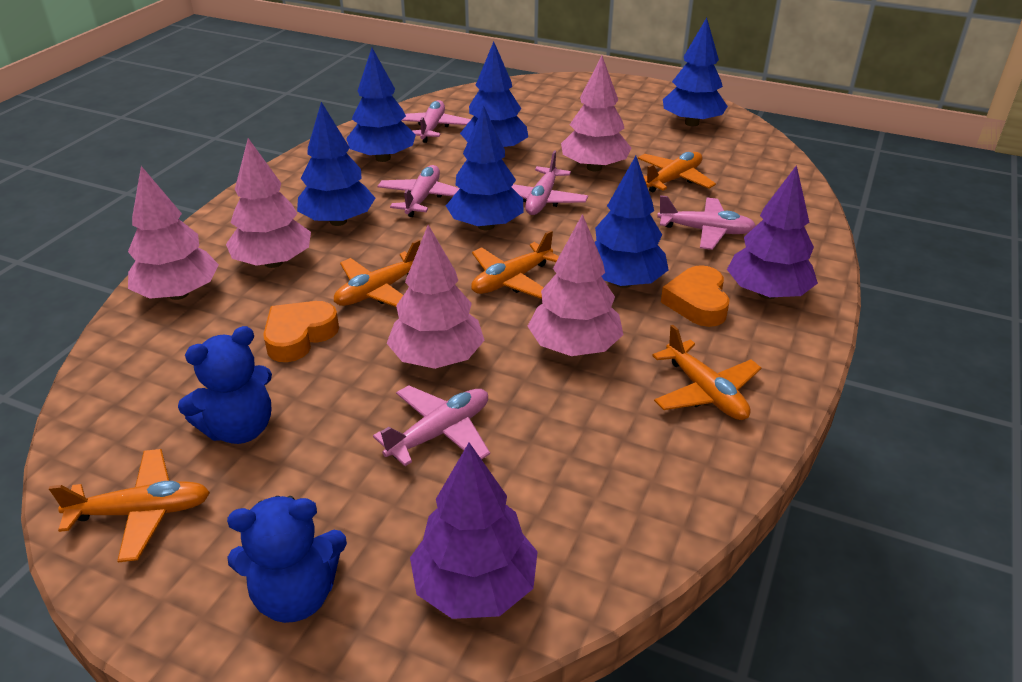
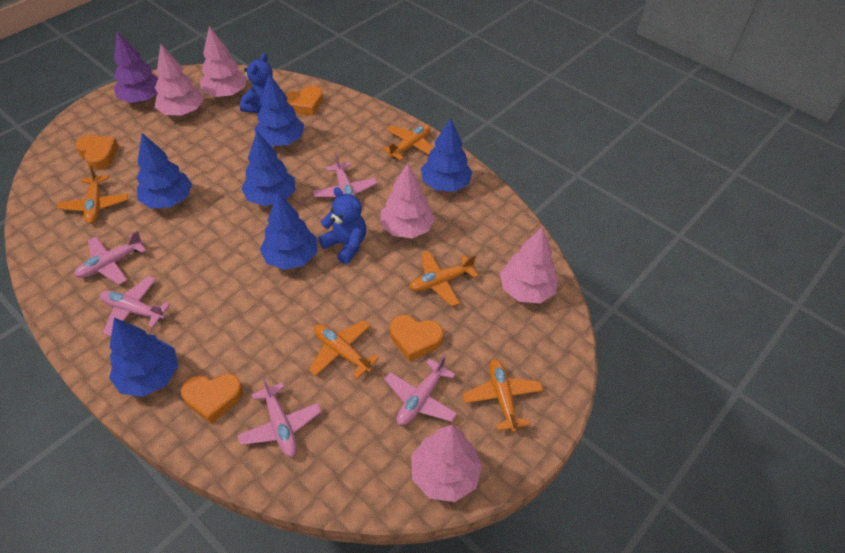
orange heart: [263,301,339,362] [661,265,730,327] = 2 -> [75,135,119,170] [181,373,243,424] [285,85,323,116] [390,315,443,361] = 4
purple tree: [410,443,538,619] [727,165,818,299] = 2 -> [114,31,158,103] = 1

